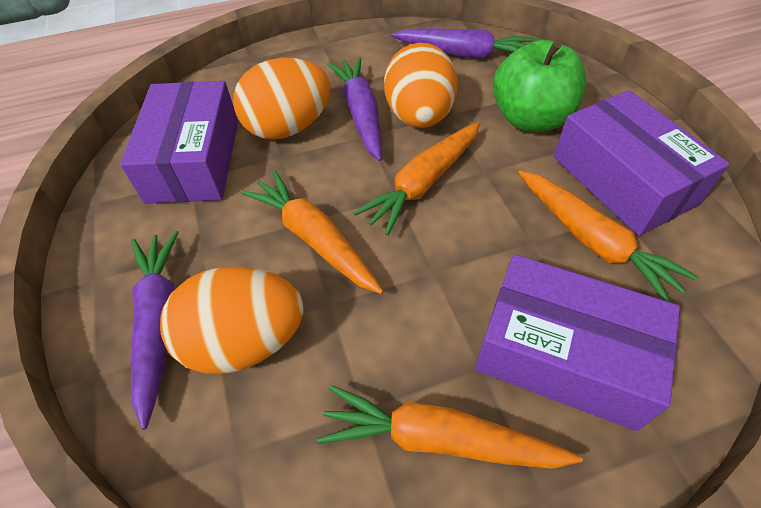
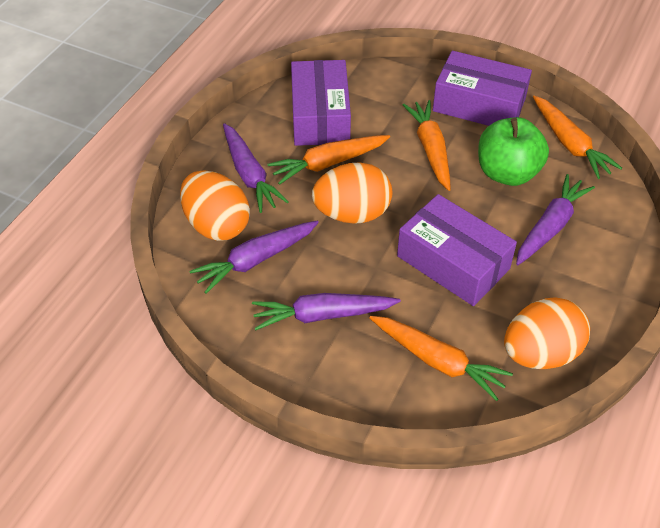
purple carrot: [131,231,179,430] [327,57,382,161] [391,28,535,59] = 3 -> [189,220,319,294] [223,123,289,213] [252,293,401,330] [516,174,595,265] = 4

